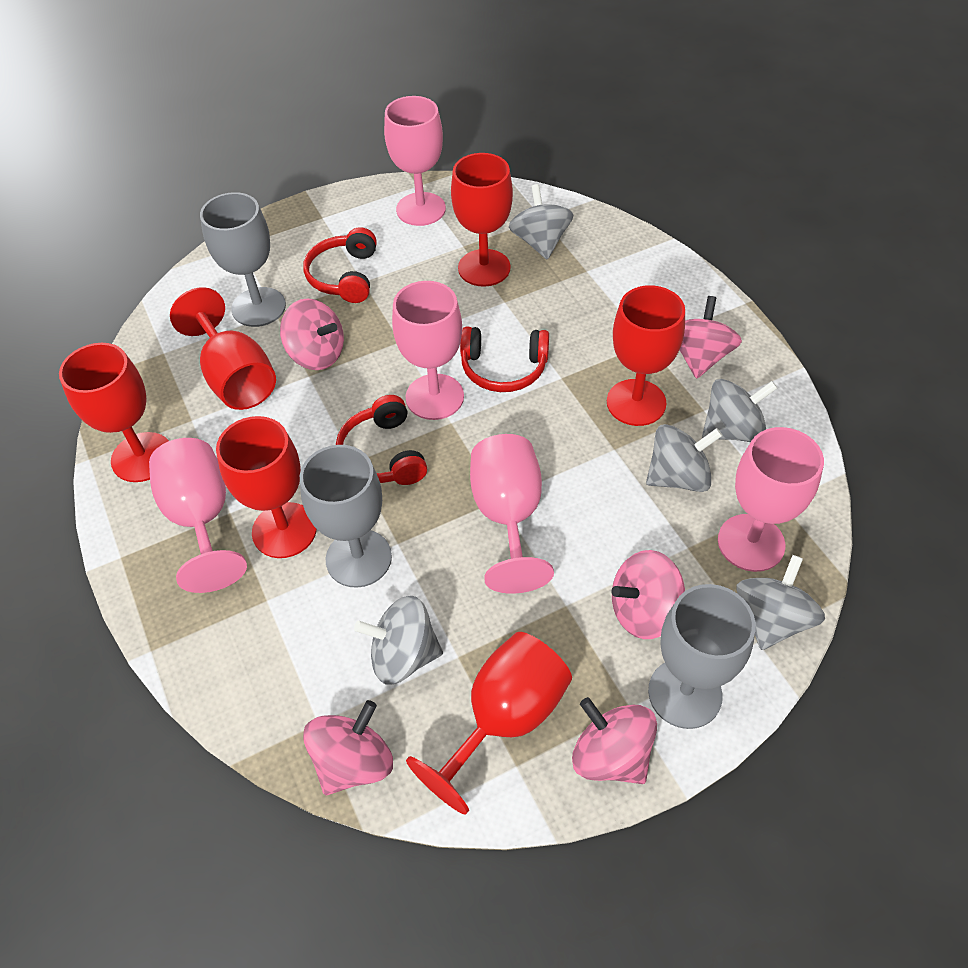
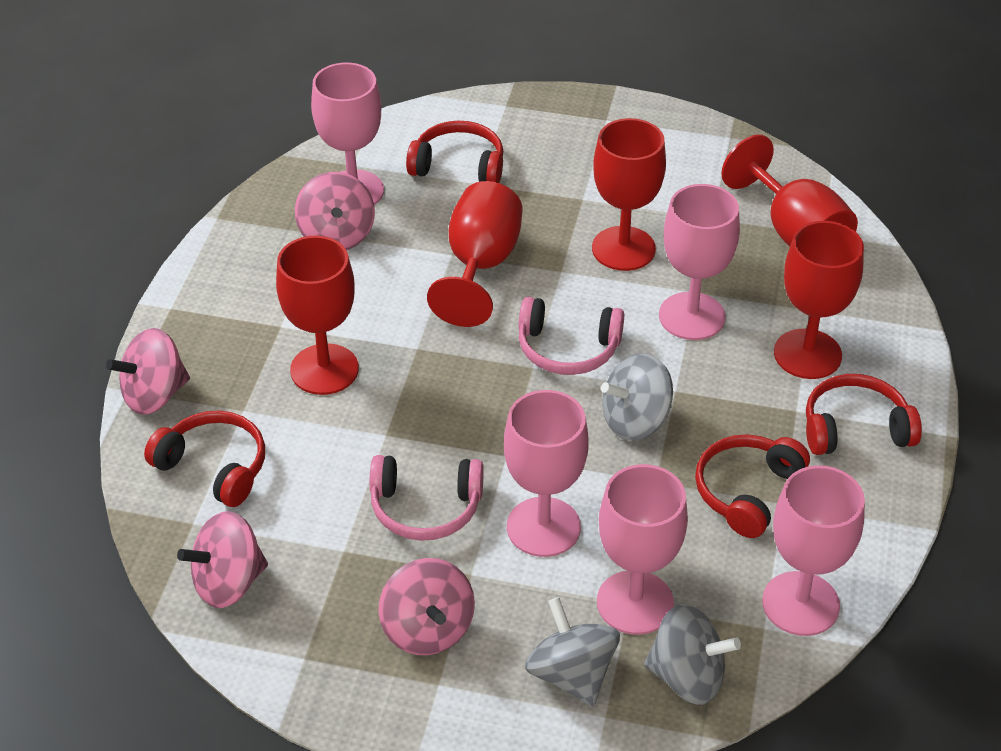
grey goblet: [200,192,286,327] [300,445,392,588] [648,584,756,729] = 3 -> none = 0
grey spinning top: [354,596,443,685] [509,184,574,260] [646,424,723,492] [702,379,777,442] [737,555,825,650] = 5 -> [525,597,620,706] [601,353,673,441] [644,604,741,705] = 3
pink headphones: none = 0 -> [370,455,484,541] [519,297,624,375] = 2
pink spinning top: [280,298,344,370] [303,700,393,795] [572,697,657,784] [611,550,685,639] [680,296,742,379] = 5 -> [106,328,190,415] [177,511,268,608] [295,172,375,250] [379,558,475,655] = 4
red goblet: [59,343,169,482] [170,287,276,410] [216,416,317,558] [406,632,572,815] [451,153,513,287] [607,285,685,426] = 6 -> [276,236,359,395] [427,181,523,327] [592,118,666,271] [721,134,858,246] [774,221,864,379] = 5
red headphones: [303,227,377,303] [336,395,427,485] [460,327,549,392] = 3 -> [144,411,265,507] [406,121,503,183] [695,434,810,538] [806,374,922,455] = 4

